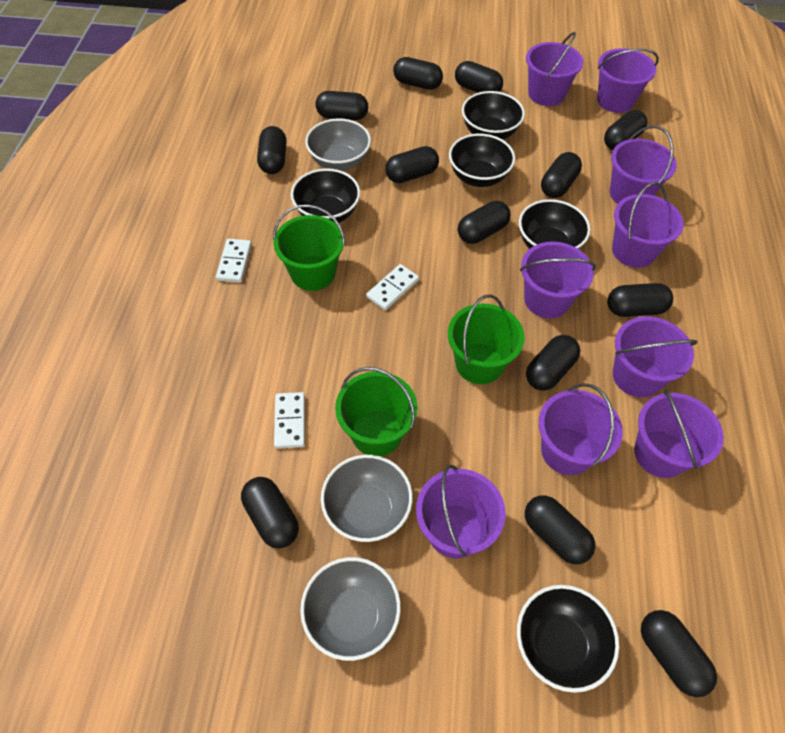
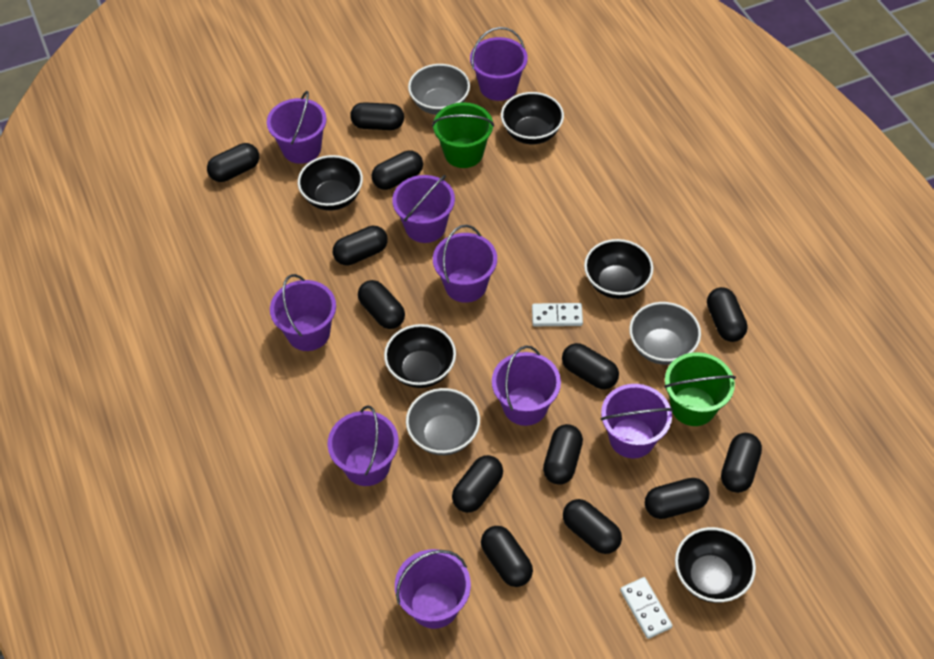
green bucket: [273,204,345,291] [335,367,418,456] [448,294,525,384] = 3 -> [432,102,494,168] [664,352,736,426] = 2
white domino: [216,239,252,283] [274,392,305,449] [366,264,419,310] = 3 -> [532,303,583,326] [620,577,673,639] = 2

